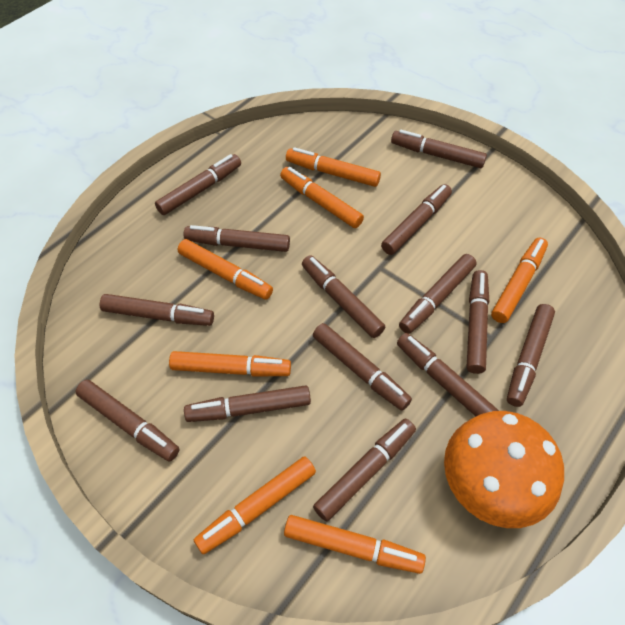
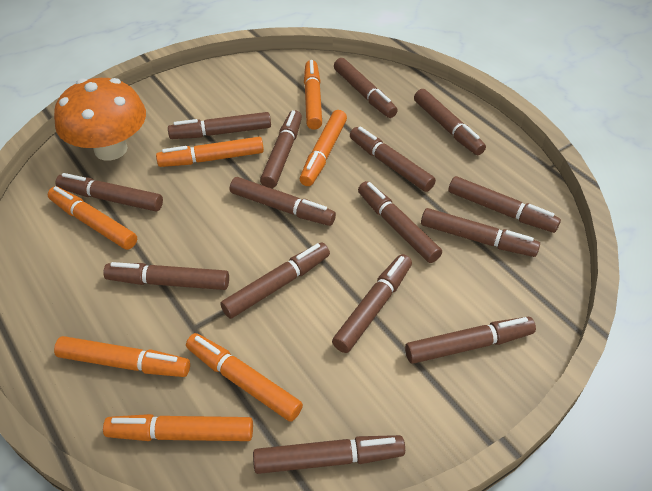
brown marker: [75,380,180,462] [100,294,214,326] [155,154,241,215] [184,225,290,252] [184,385,311,422] [302,255,385,338] [313,323,412,411] [313,419,416,521] [381,184,452,255] [391,130,487,168] [397,333,499,416] [399,254,477,334] [467,270,489,374] [507,304,555,407] = 14 -> [56,173,163,211] [103,262,229,290] [168,112,271,139] [220,242,330,319] [230,177,336,226] [253,435,405,474] [260,110,302,188] [332,254,412,353] [334,58,398,118] [350,126,436,192] [358,181,442,263] [405,317,536,364] [414,89,486,155] [421,208,540,257] [448,176,561,233] = 15

